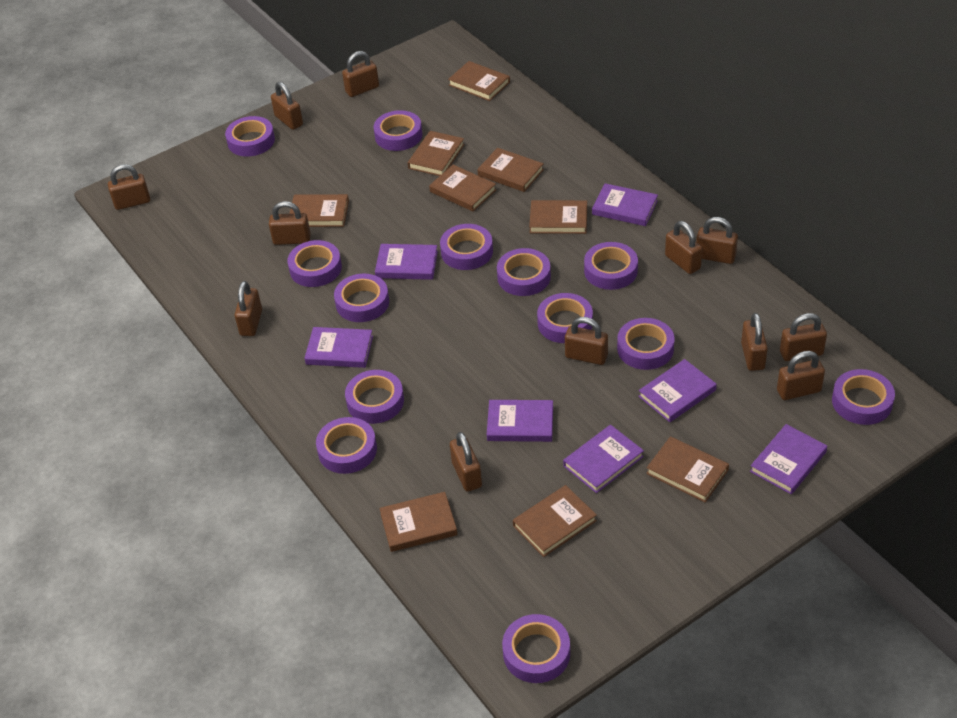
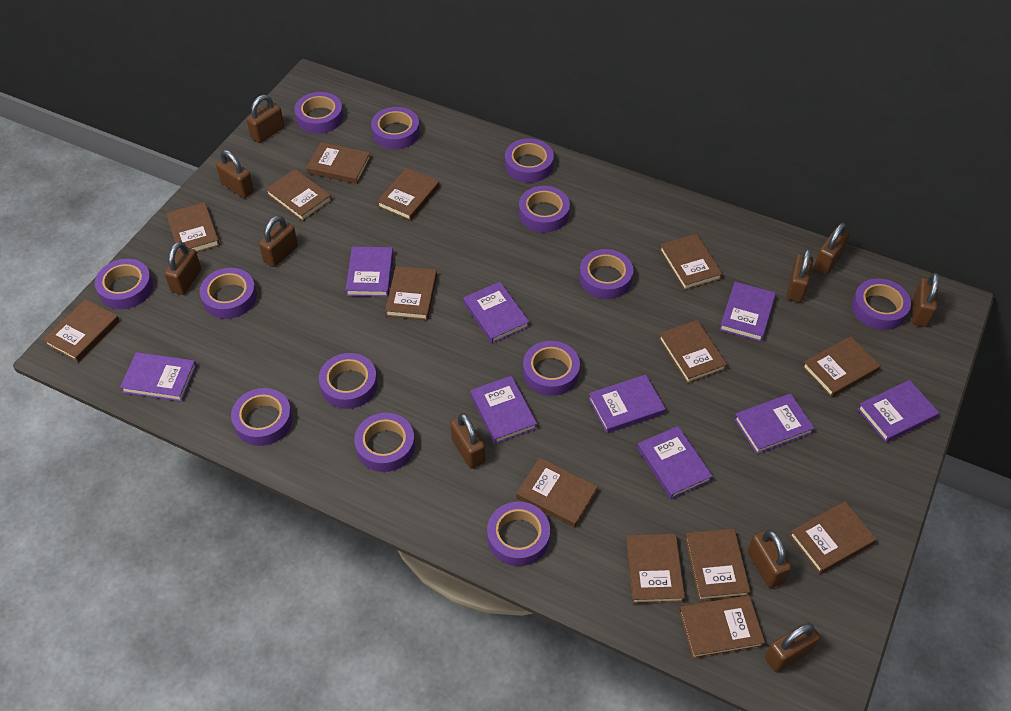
brown book: [290,194,349,227] [380,492,458,552] [408,131,465,176] [429,165,496,211] [448,61,510,101] [477,148,544,192] [513,485,597,557] [529,200,587,234] [646,436,729,502] = 9 -> [43,299,120,362] [166,202,220,253] [266,169,332,222] [306,142,371,184] [377,168,440,221] [385,266,437,320] [516,458,598,528] [626,534,685,604] [658,320,727,384] [659,234,723,291] [679,595,765,659] [685,529,751,601] [789,501,877,574] [802,336,880,398] = 14
brown padlock: [108,164,150,210] [235,281,262,336] [269,201,311,245] [271,82,303,130] [342,51,379,97] [450,432,482,492] [565,317,608,365] [665,221,702,274] [696,217,738,264] [741,313,768,371] [777,351,825,400] [780,313,827,361] = 12 -> [164,241,201,295] [216,150,254,198] [246,95,284,143] [259,215,298,267] [450,413,485,469] [747,530,791,588] [765,622,820,672] [787,248,813,302] [814,223,849,275] [912,273,939,327] = 10
purple book: [304,327,373,368] [375,244,438,280] [487,400,553,442] [563,425,644,493] [592,183,658,226] [638,359,717,422] [750,424,827,494] = 7 -> [120,352,197,402] [346,246,393,297] [463,282,529,344] [470,376,537,444] [588,374,665,433] [637,426,713,499] [720,282,776,342] [734,393,815,454] [857,380,939,443] = 9

